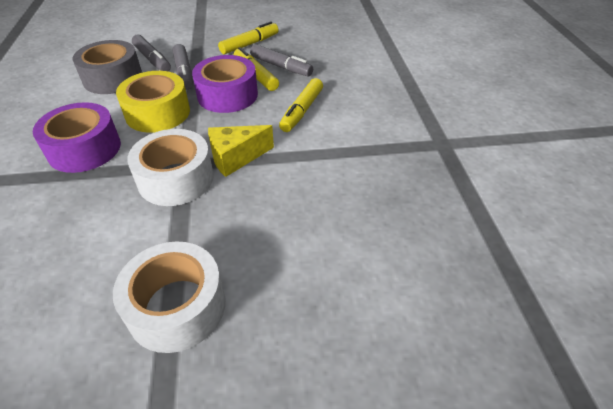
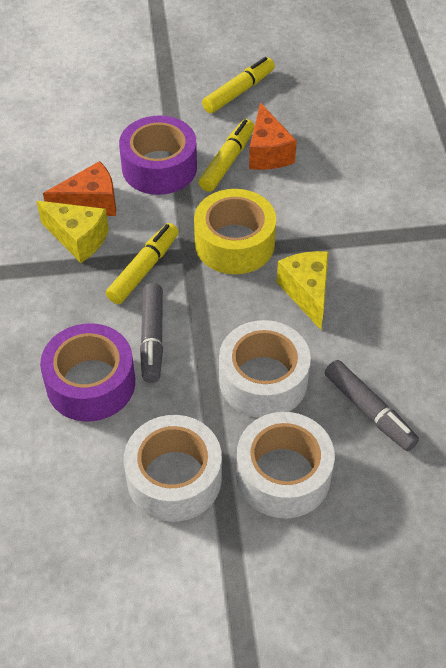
grey marker: [132,35,171,72] [173,44,193,90] [250,44,313,77] = 3 -> [140,283,163,383] [325,360,419,451] = 2
grey tape: [73,40,142,94] = 1 -> none = 0
orange cheese: none = 0 -> [43,161,116,216] [249,102,297,170] = 2
white tape: [113,241,225,353] [127,129,214,206] = 2 -> [124,415,222,522] [219,320,311,418] [236,412,335,518] = 3
yellow cheese: [208,125,274,177] = 1 -> [37,201,109,263] [277,251,329,330] = 2

